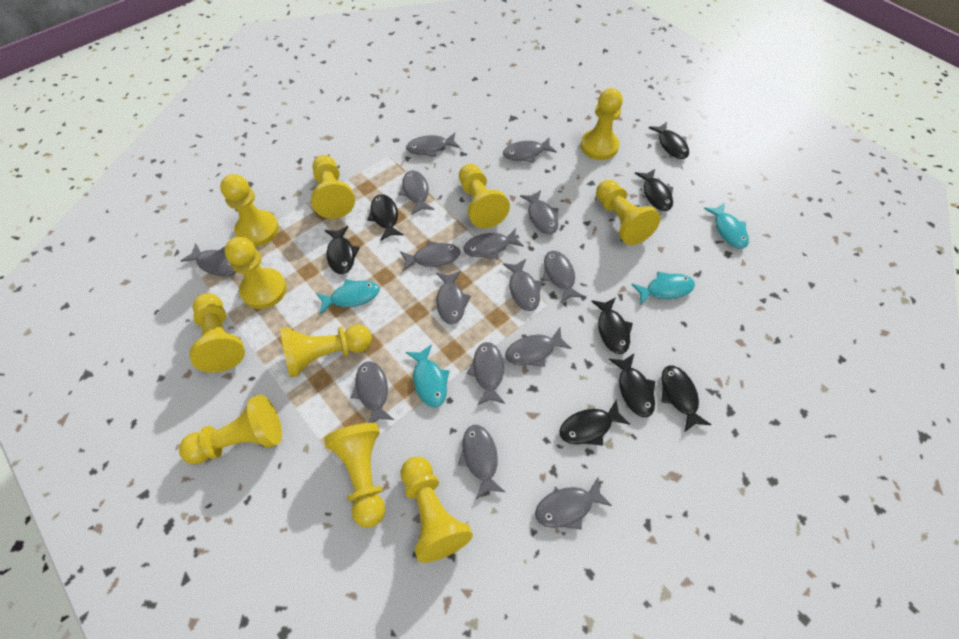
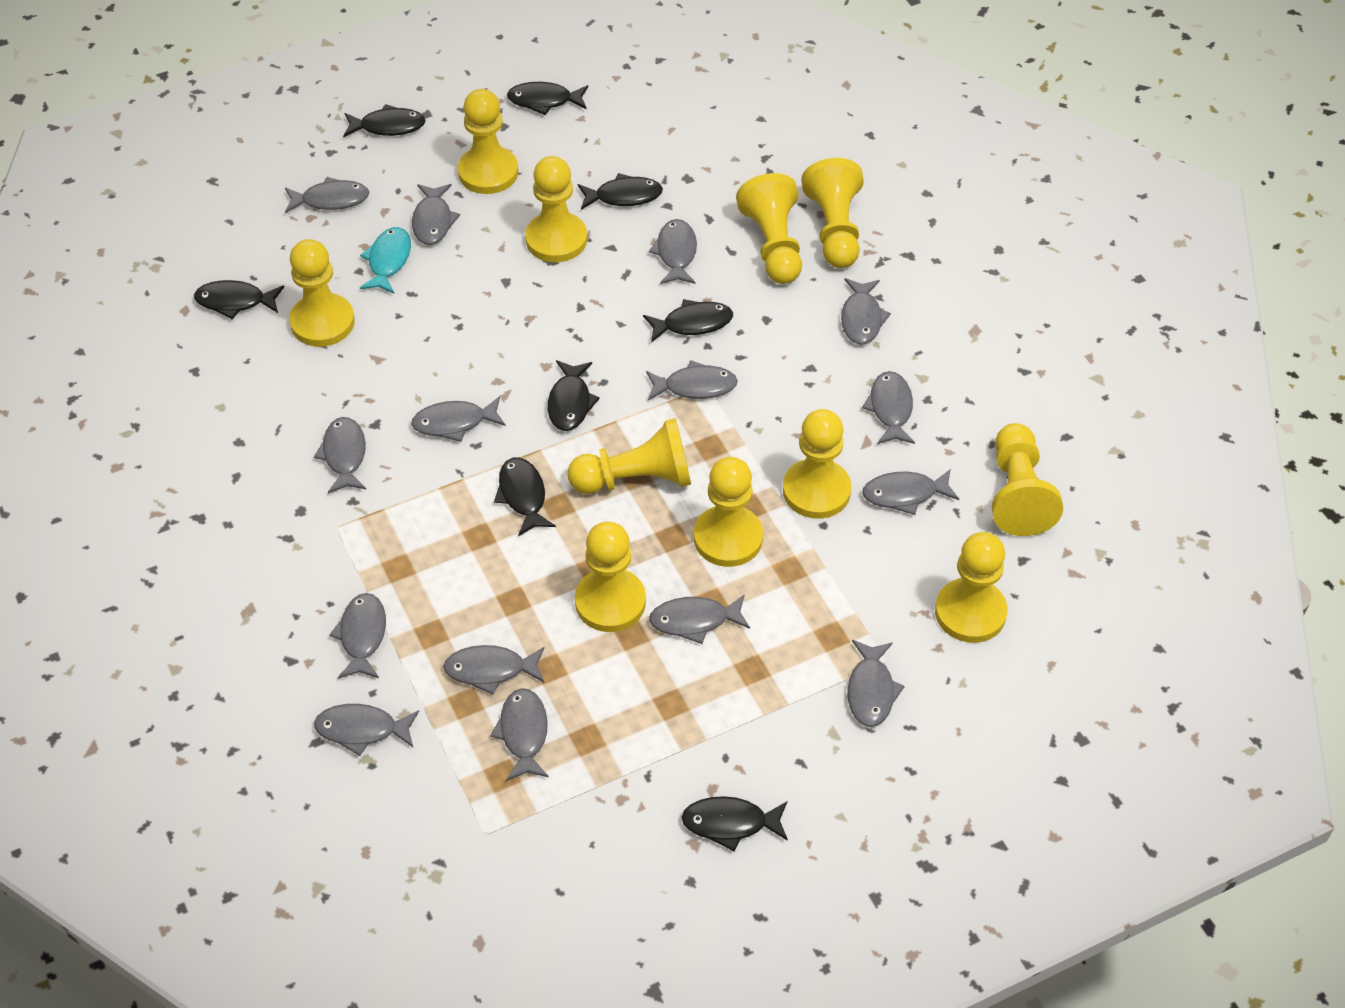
turquoise fish: [316,279,380,314] [406,344,449,407] [631,271,695,304] [704,203,749,248] = 4 -> [360,227,411,294] = 1

